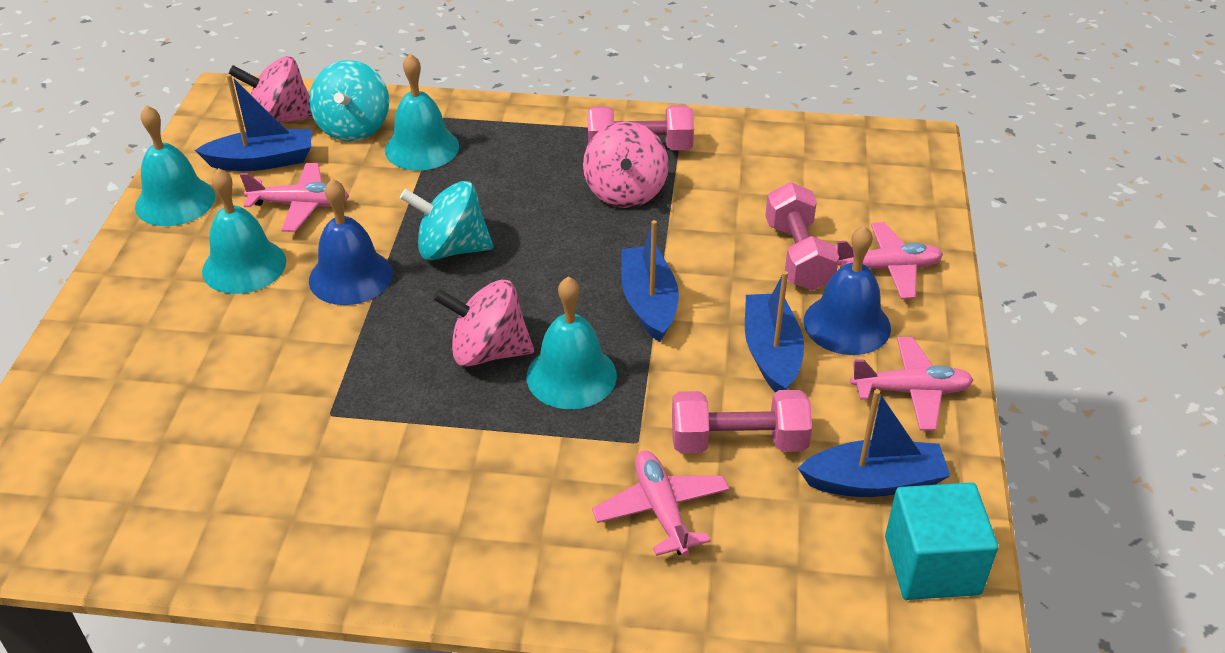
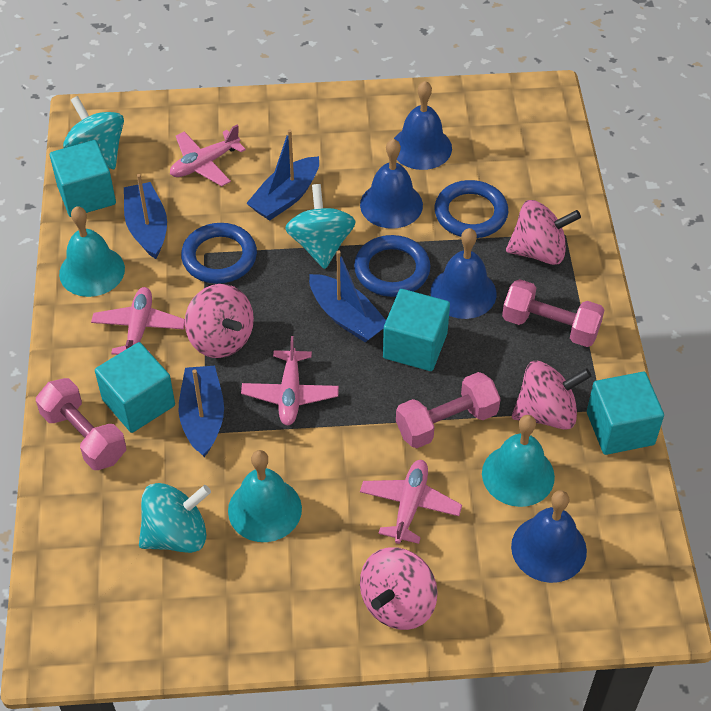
blue bell: [309,179,393,305] [804,225,891,355] = 2 -> [360,139,423,229] [394,81,452,170] [431,228,496,319] [511,490,587,583] = 4
blue ring: none = 0 -> [181,223,257,284] [354,235,431,297] [435,180,508,238] = 3
pink spinning top: [229,56,313,123] [433,280,534,367] [583,122,669,208] = 3 -> [185,284,254,358] [360,547,438,630] [506,200,581,265] [512,361,592,430] = 4
turquoise bell: [135,105,215,226] [202,168,286,294] [385,54,459,171] [527,276,617,409] = 4 -> [59,206,125,297] [228,450,302,542] [482,415,555,507] = 3
turquoise cube: [885,482,998,600] = 1 -> [50,140,116,217] [95,342,175,433] [383,289,450,371] [587,372,664,455] = 4
turquoise spinning top: [309,60,389,142] [400,181,493,260] = 2 -> [63,96,124,169] [139,483,211,553] [285,184,356,269] = 3

